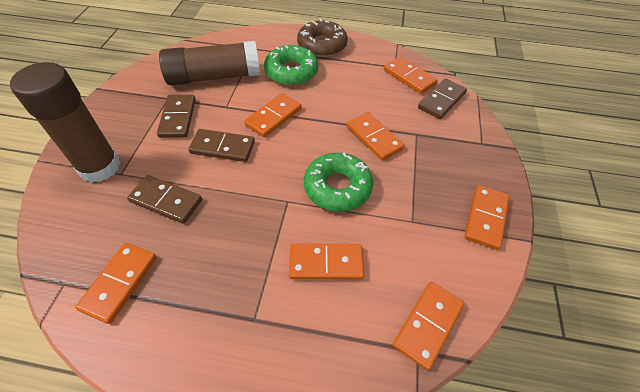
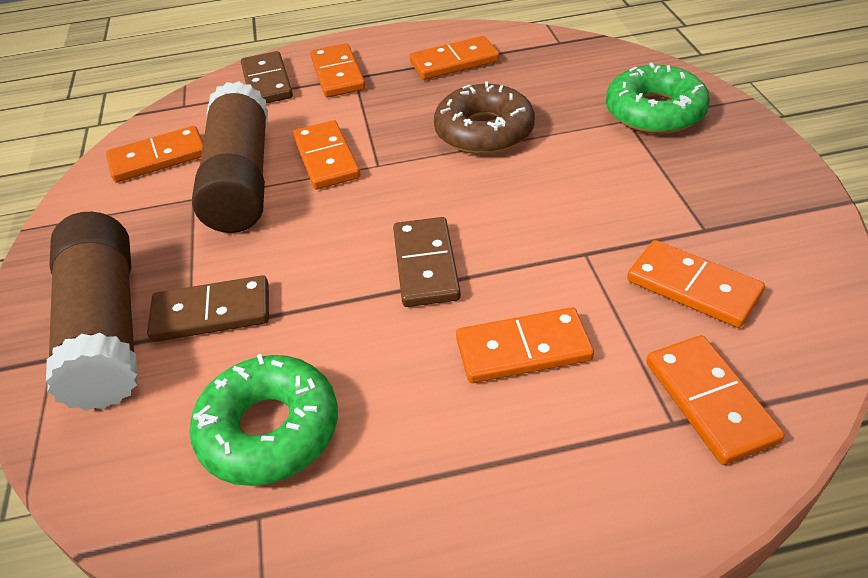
brown domino: [127,175,202,224] [157,95,196,138] [188,129,255,162] [418,78,467,119] = 4 -> [147,275,269,342] [241,51,293,103] [393,217,461,307] = 3

